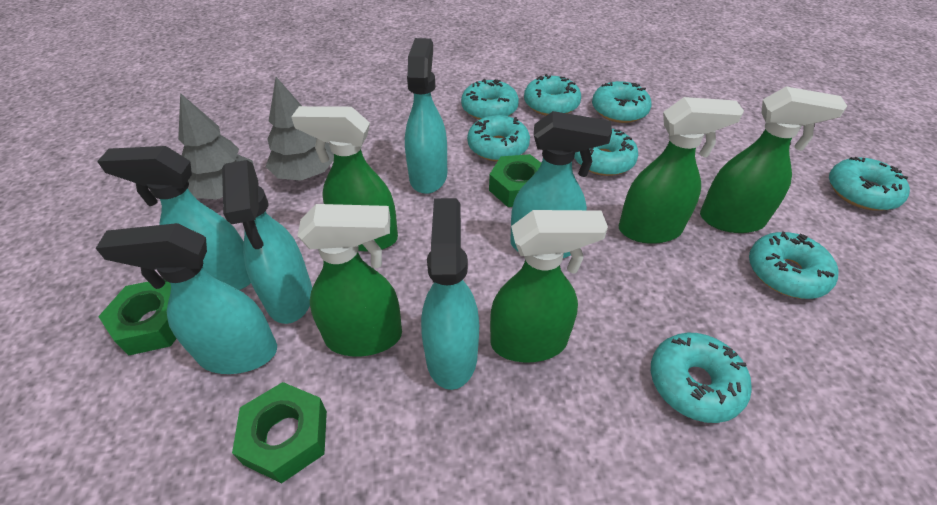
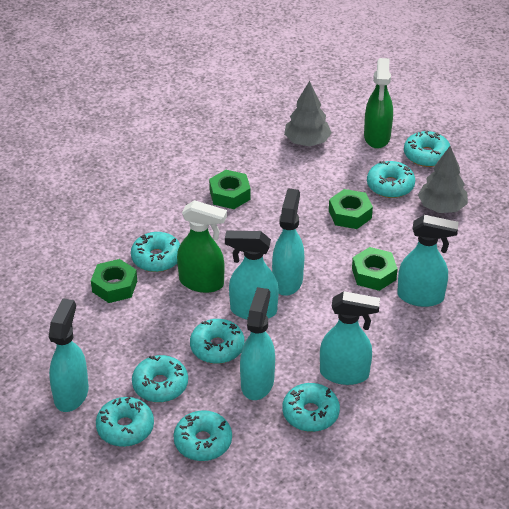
green nut: [98,280,177,356] [232,382,327,483] [489,154,541,207] = 3 -> [91,259,137,303] [209,170,251,209] [329,189,373,229] [352,247,398,291] = 4
green spray bottle: [291,106,398,252] [297,204,402,356] [490,210,608,363] [618,97,744,244] [700,86,847,233] = 5 -> [177,200,227,293] [364,58,393,149] = 2

